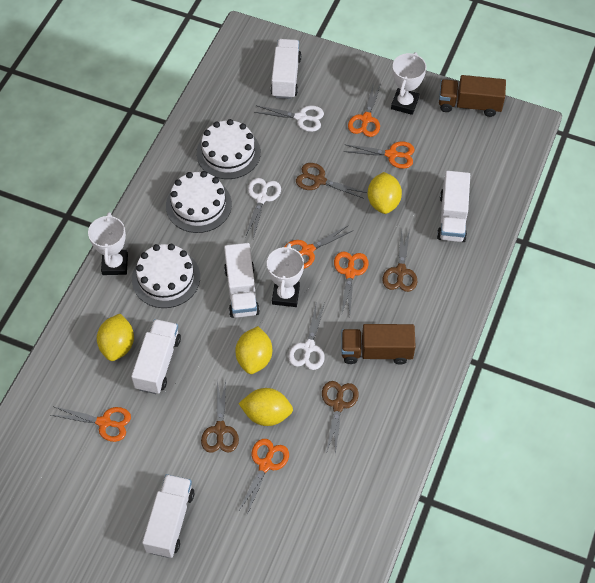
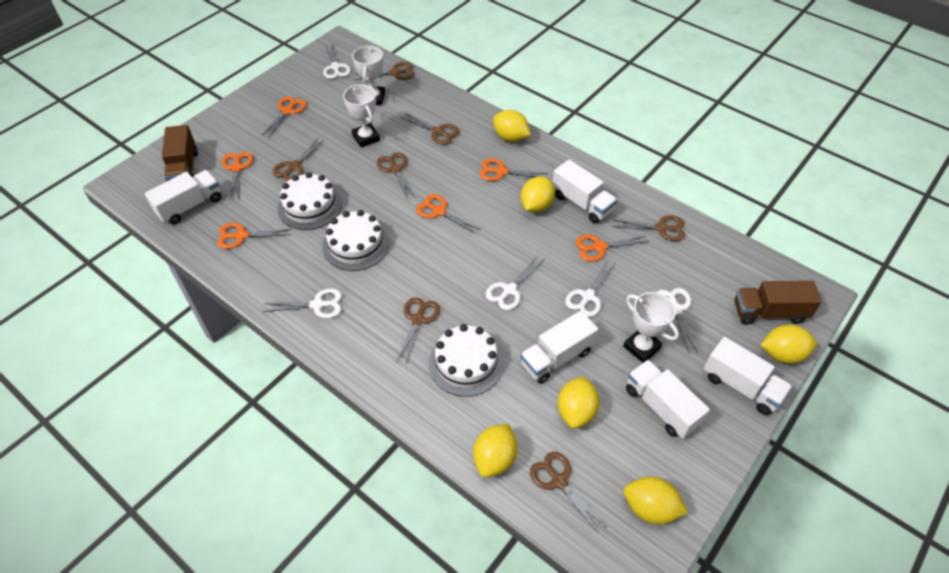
brown scissors: [201,381,239,453] [296,163,367,199] [322,381,358,455] [383,229,417,292] = 4 -> [272,139,324,182] [354,62,415,80] [377,152,415,200] [396,297,440,365] [400,113,459,145] [530,452,607,534] [612,215,685,241] = 7
white scissors: [245,178,281,239] [254,105,324,132] [288,301,325,370] = 3 -> [263,288,342,318] [323,43,351,79] [486,257,544,310] [565,260,616,317] [657,288,698,353] = 5
yellow lemon: [97,314,134,361] [235,326,272,374] [238,388,293,426] [368,172,402,214] = 4 -> [473,423,518,477] [493,110,531,142] [521,176,555,212] [558,376,600,429] [624,477,688,524] [761,325,817,364] = 6

